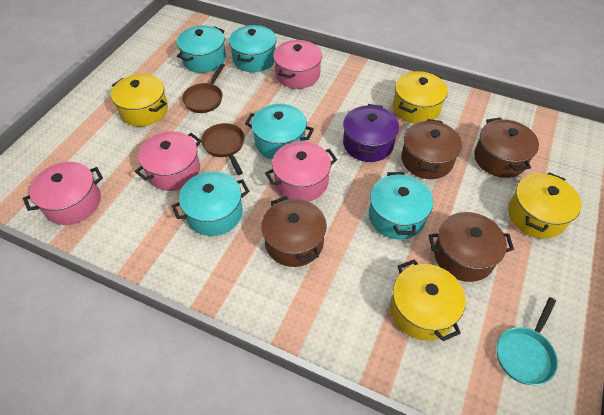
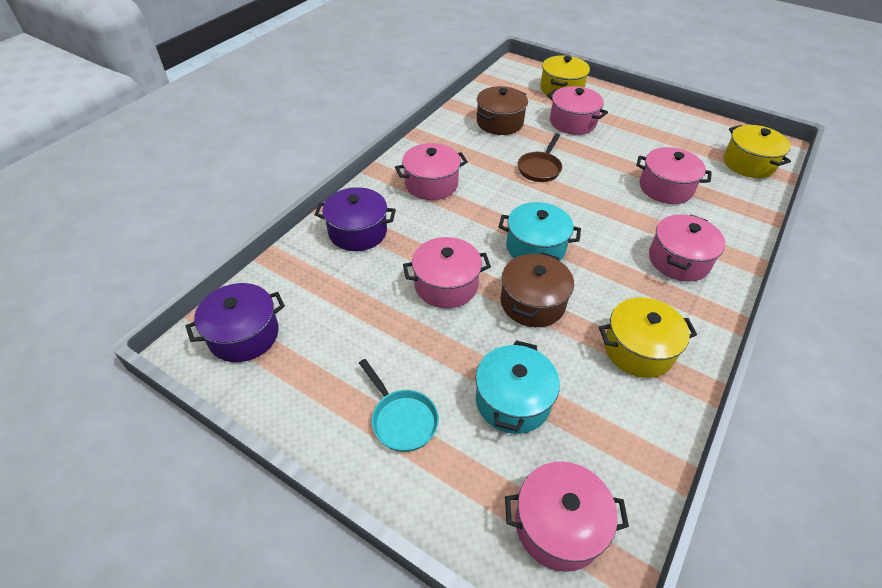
brown pan: [182,64,225,113] [201,123,245,175] = 2 -> [518,134,562,182] = 1
brown pot: [261,196,327,267] [401,119,462,179] [429,212,514,282] [474,118,539,178] = 4 -> [477,86,528,135] [501,252,574,327] = 2
pink pot: [23,162,103,225] [135,131,202,191] [265,141,337,202] [273,40,322,89] = 4 -> [395,143,468,200] [403,237,491,308] [505,461,629,572] [547,86,608,135] [636,147,712,204] [649,214,725,282] = 6
purple pot: [343,104,399,162] = 1 -> [186,283,285,362] [315,187,396,251] = 2
turquoise pot: [172,171,249,236] [177,25,226,73] [229,25,276,72] [245,104,314,159] [369,172,433,240] = 5 -> [476,340,560,434] [499,202,581,261] = 2
yellow pot: [111,74,168,127] [390,260,466,341] [393,71,448,124] [508,172,582,239] = 4 -> [540,55,590,96] [599,297,697,378] [723,125,791,178] = 3

